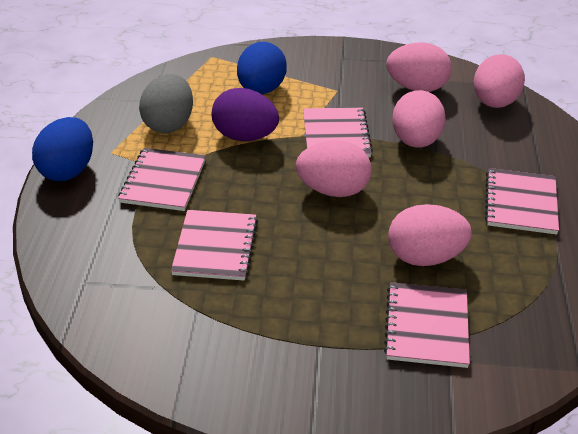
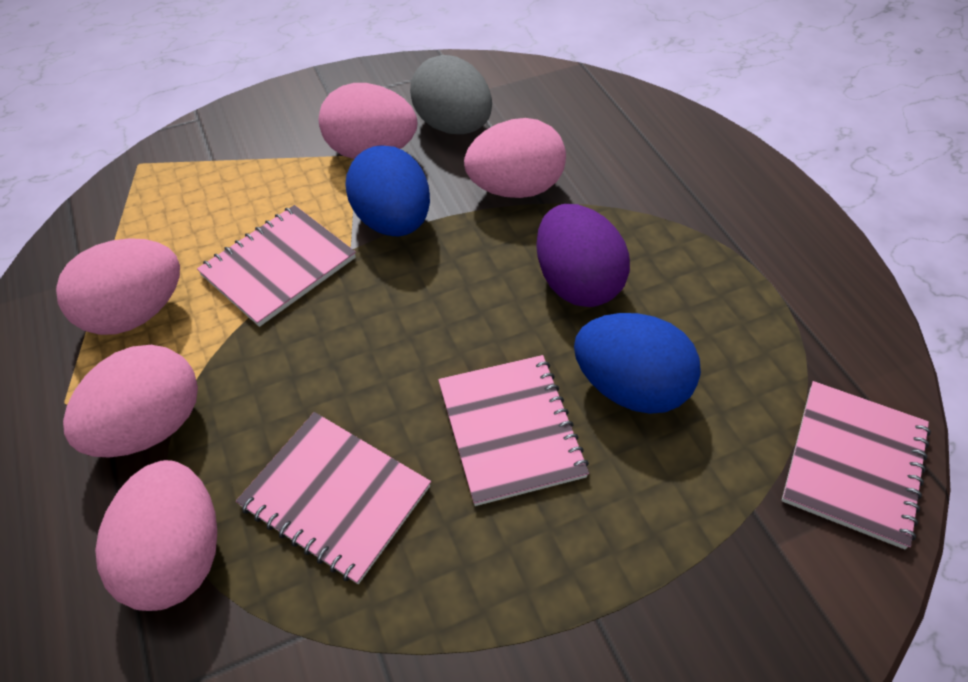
pink notebook: [118,148,206,211] [171,210,258,281] [303,108,373,157] [384,282,470,368] [485,168,559,235] = 5 -> [197,205,356,327] [236,412,431,584] [438,355,589,506] [782,381,931,549] = 4

